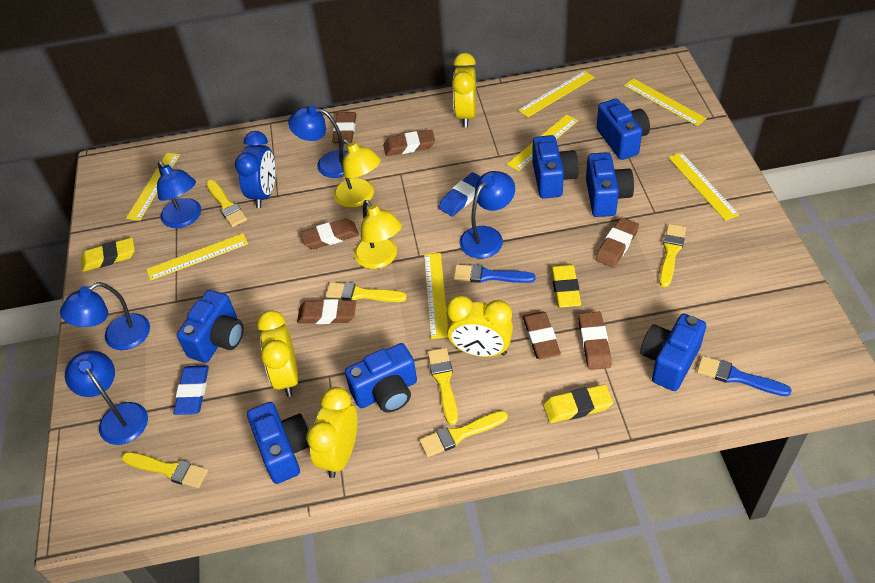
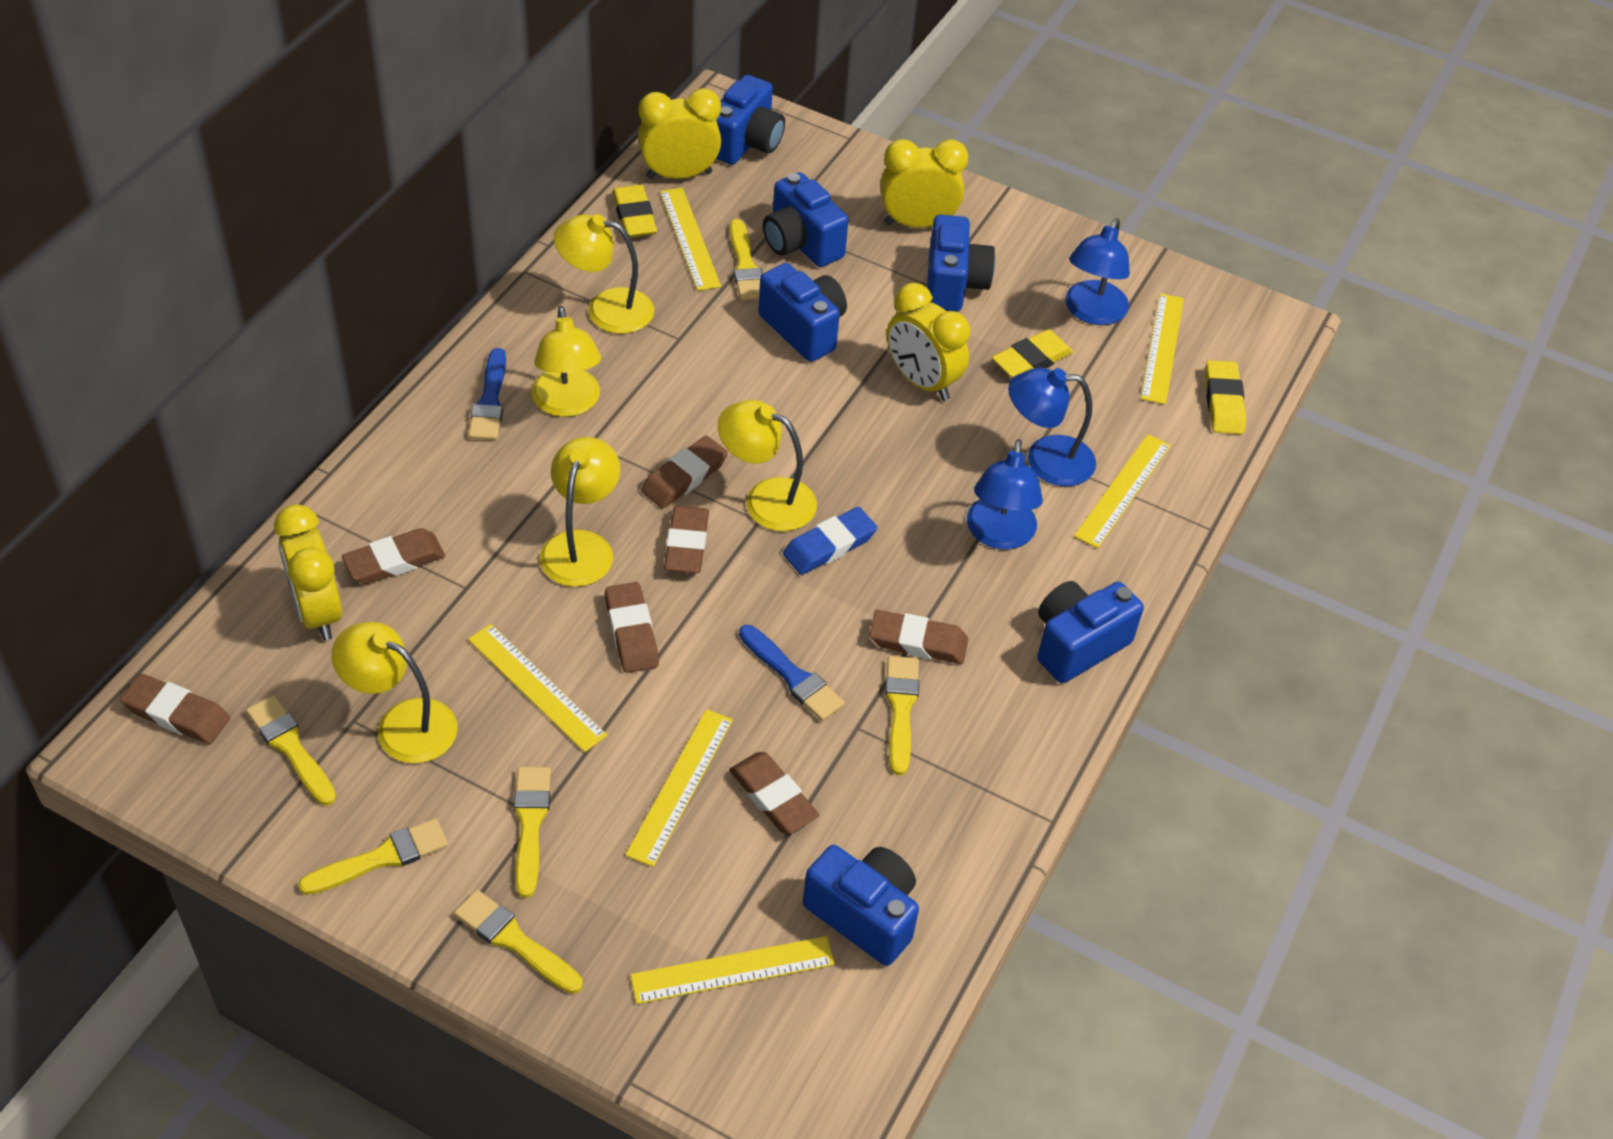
blue camera: [177,290,244,363] [247,402,309,484] [345,343,417,412] [532,135,579,199] [586,152,634,217] [597,99,650,160] [640,314,706,391] = 7 -> [716,75,785,165] [758,263,847,362] [763,172,849,267] [803,845,919,966] [927,214,995,312] [1038,581,1144,683] = 6
blue clock: [235,131,276,208] = 1 -> none = 0
blue eraser: [173,365,209,415] [438,172,481,217] = 2 -> [783,507,877,575] = 1
blue lamp: [60,282,150,350] [65,351,148,445] [157,161,201,228] [288,106,348,178] [460,171,515,258] = 5 -> [967,439,1043,550] [1008,368,1096,486] [1065,218,1130,325] = 3
yellow lamp: [334,140,381,208] [354,200,402,269] = 2 -> [332,622,458,764] [532,306,601,417] [540,437,620,587] [554,214,654,334] [718,400,817,531] = 5
yellow ruler: [126,153,180,221] [146,233,248,281] [424,253,448,339] [507,114,578,171] [518,71,594,117] [624,78,707,126] [668,152,739,221] = 7 -> [468,624,608,752] [625,709,733,867] [630,936,835,1004] [660,188,721,291] [1074,434,1171,548] [1141,293,1184,405] = 6

